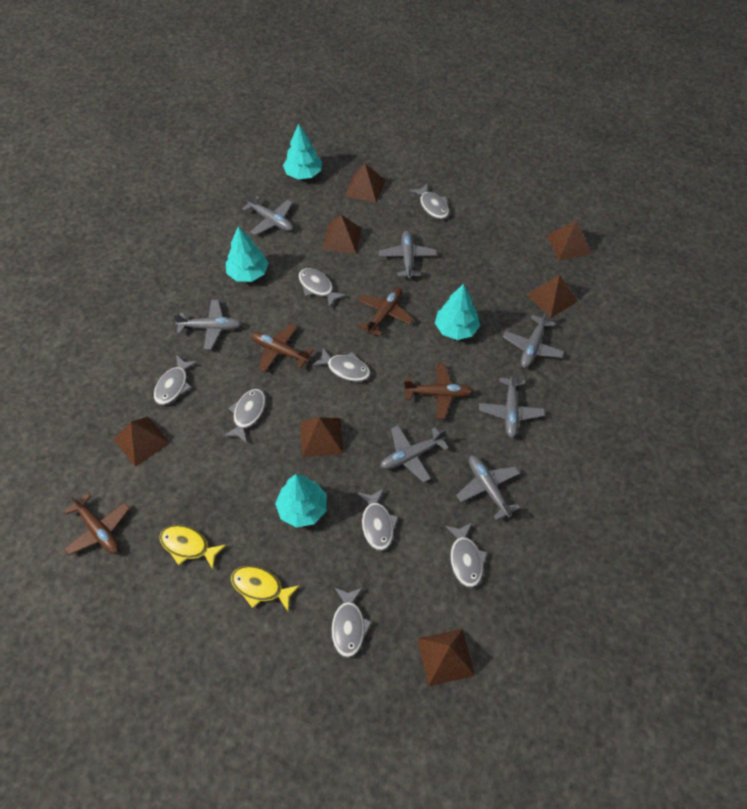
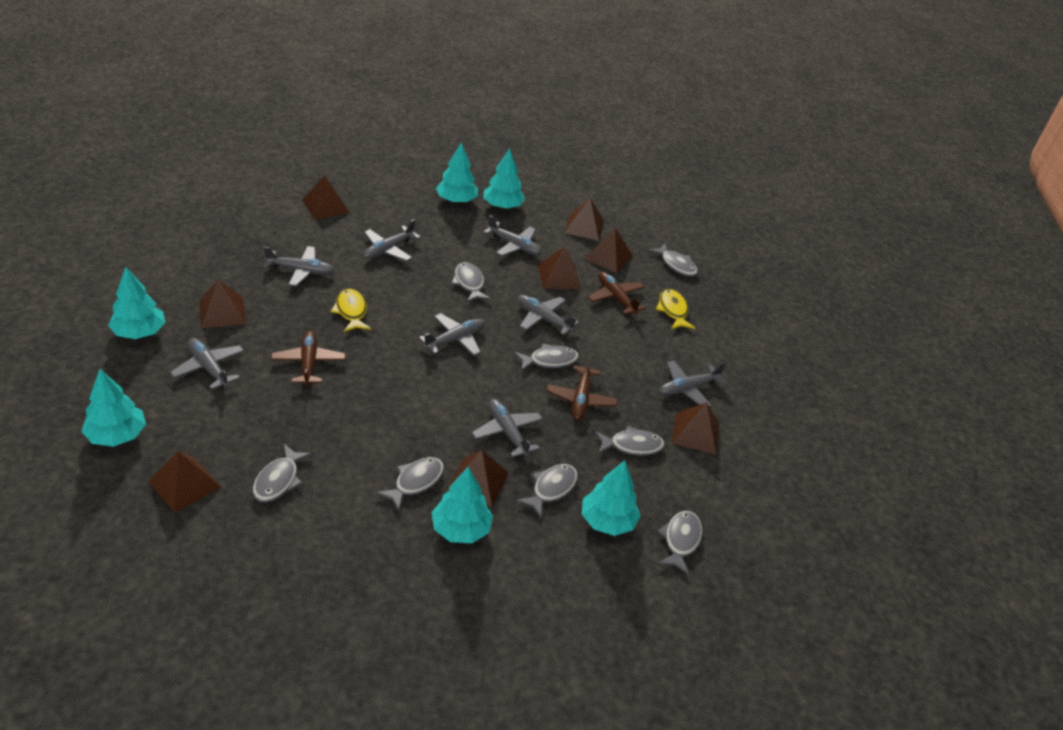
brown plane: [64,493,130,555] [252,324,313,372] [358,288,414,336] [404,364,474,419] = 4 -> [271,331,346,386] [546,355,618,420] [588,271,646,315] = 3
brown pyramid: [114,417,170,467] [301,418,343,457] [322,215,362,254] [345,163,385,203] [418,629,475,686] [527,275,578,318] [547,220,591,260] = 7 -> [148,451,221,513] [199,280,246,328] [302,175,350,219] [446,450,509,507] [538,246,581,289] [564,198,604,241] [584,228,633,273] [672,402,719,454] = 8
grey plane: [173,300,242,350] [242,193,293,235] [379,230,437,279] [380,425,449,483] [456,456,520,520] [479,370,545,438] [503,309,564,368] = 7 -> [170,338,244,390] [263,246,335,287] [364,219,421,262] [419,313,485,356] [472,399,543,458] [483,215,542,256] [517,295,579,335] [659,360,727,407] = 8
turquoise tree: [226,226,268,282] [275,474,327,528] [283,124,322,179] [435,284,480,340] = 4 -> [81,369,146,447] [108,267,165,339] [431,467,493,543] [436,142,478,203] [483,148,525,209] [582,460,641,536] = 6

